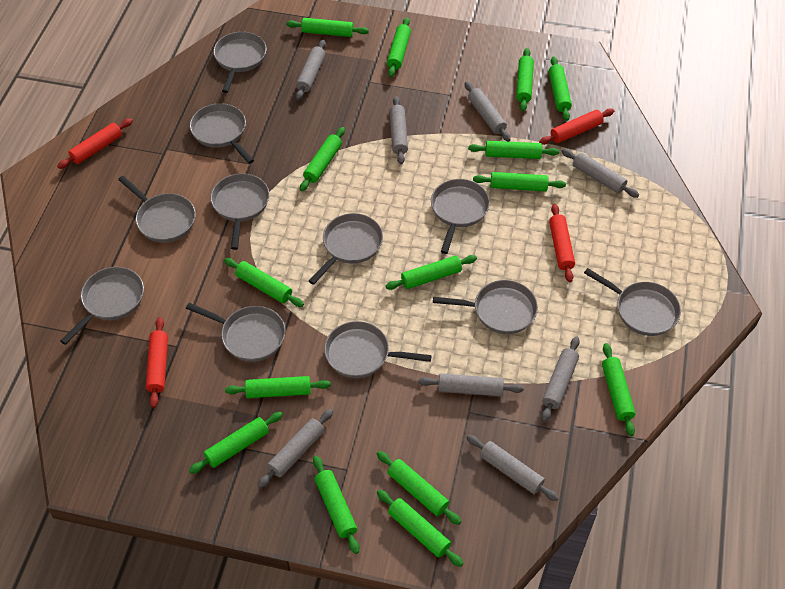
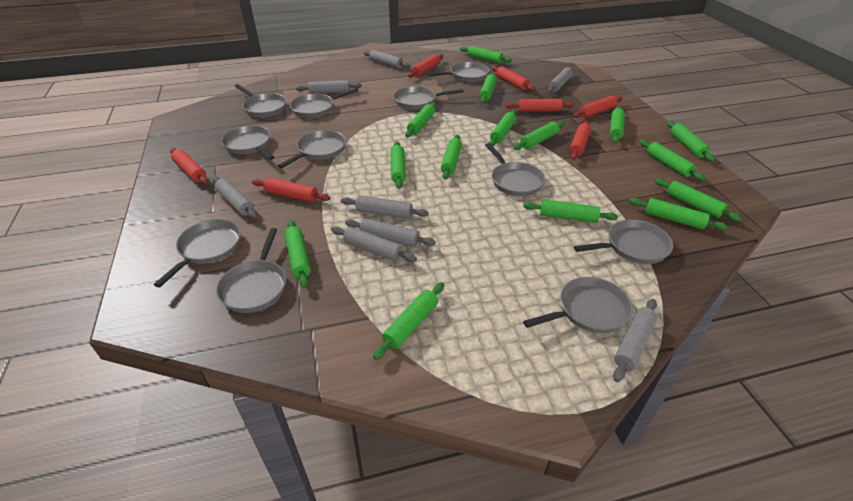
red rolling pin: [57,118,133,169] [146,317,168,408] [539,108,614,145] [549,204,575,282] = 4 -> [170,148,208,185] [252,177,330,202] [408,54,443,78] [491,66,535,91] [506,99,575,112] [569,121,591,160] [573,96,623,118] = 7

